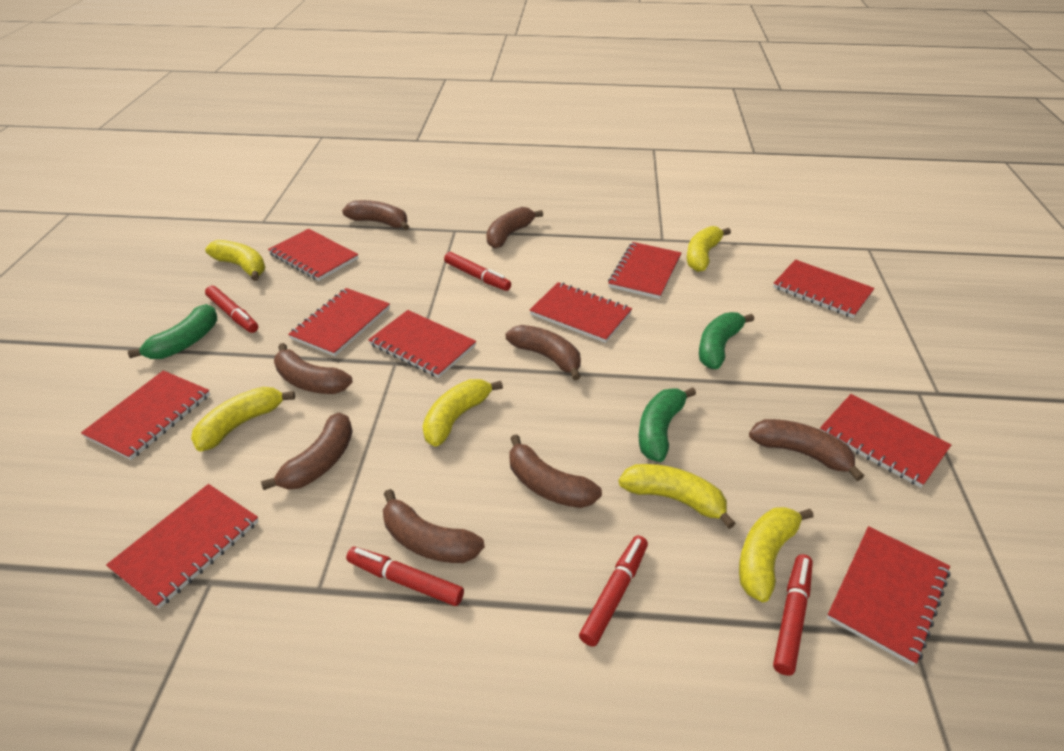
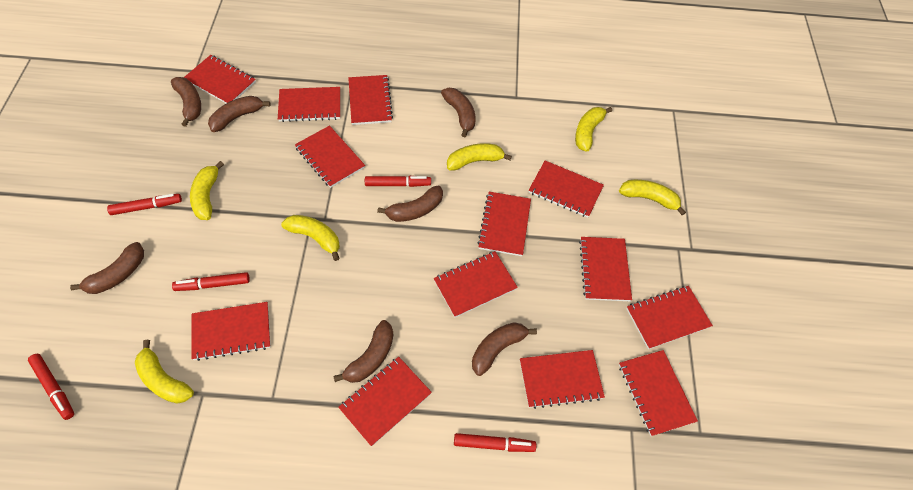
brown banana: [261,413,353,490] [274,343,353,394] [342,200,410,230] [383,489,485,563] [486,207,543,249] [506,325,581,380] [509,434,602,508] [749,419,864,481] = 8 -> [70,242,144,294] [171,77,201,127] [208,96,271,132] [333,320,393,383] [377,186,443,222] [441,88,475,137] [472,322,537,376] = 7
green banana: [128,304,217,359] [639,387,696,462] [699,312,754,369] = 3 -> none = 0
red notebook: [81,370,210,460] [106,484,259,609] [268,229,358,281] [288,288,390,356] [368,310,476,378] [529,282,632,343] [608,242,681,299] [773,259,875,318] [820,394,951,488] [827,526,951,666] = 10 -> [184,55,256,103] [191,302,271,361] [278,87,340,122] [295,125,365,188] [338,357,432,446] [348,75,393,125] [434,251,518,317] [478,192,531,256] [520,350,605,409] [529,161,604,218] [579,237,632,301] [619,350,698,436] [626,286,713,349] = 13

